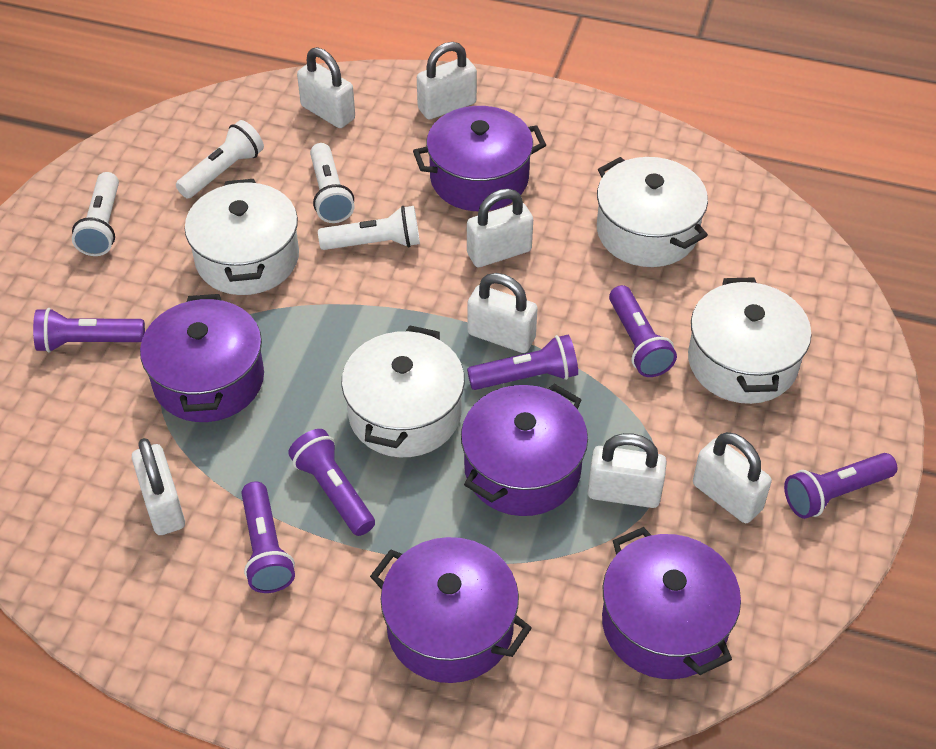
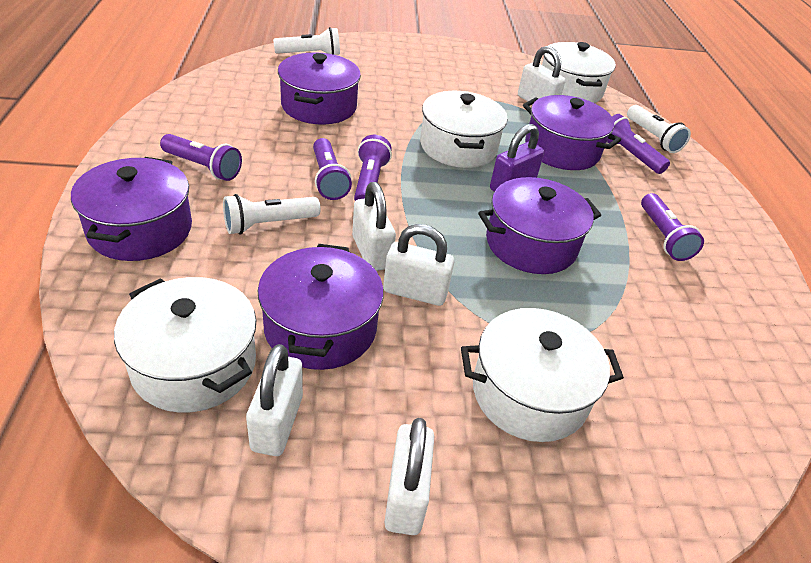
purple flashlight: [33,308,145,352] [241,482,295,593] [288,429,375,536] [467,335,578,390] [609,285,677,377] [784,453,897,519] = 6 -> [160,134,242,181] [313,138,352,200] [354,135,392,201] [606,114,670,174] [641,193,704,261] = 5
purple padlock: none = 0 -> [490,124,544,192] = 1
white flashlight: [72,172,119,256] [176,120,264,199] [310,143,354,223] [318,206,420,250] = 4 -> [223,194,321,234] [273,27,340,55] [627,105,691,153] = 3
white padlock: [132,438,185,535] [297,47,355,128] [417,42,477,119] [467,189,533,267] [467,273,538,353] [588,433,667,508] [693,432,772,523] = 7 -> [246,344,303,456] [352,182,396,271] [383,224,454,306] [384,418,435,535] [518,46,566,101] = 5

